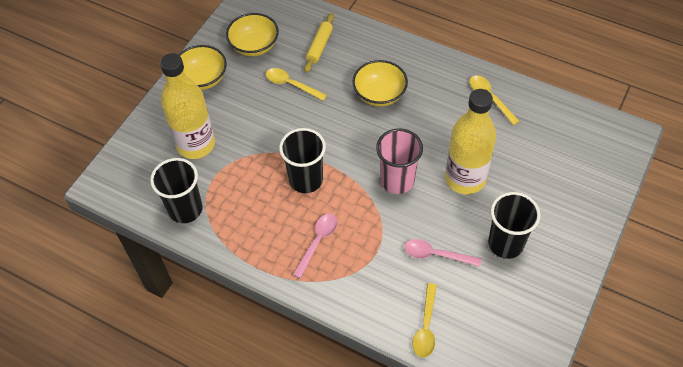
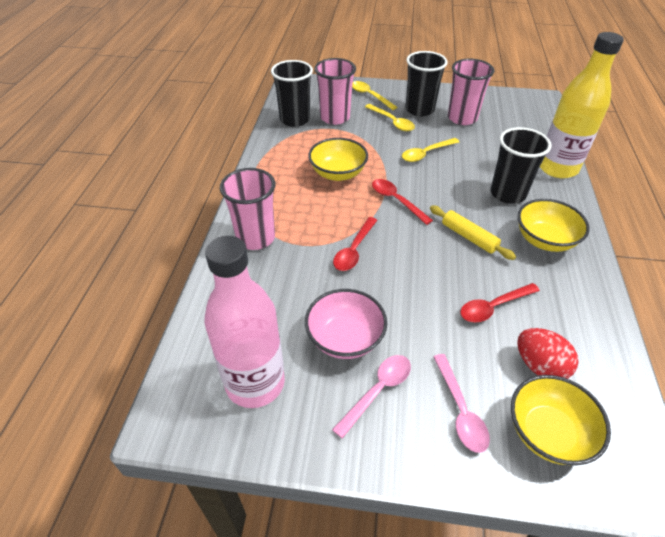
pink bottle: none = 0 -> [204,236,285,408] = 1
pink bowl: none = 0 -> [305,289,387,359] = 1
pink cup: [376,128,423,194] = 1 -> [220,168,276,250] [315,58,356,125] [448,58,494,125] = 3
red egg: none = 0 -> [517,328,579,379] = 1
red spoon: none = 0 -> [333,217,377,271] [372,179,433,225] [460,283,540,322] = 3
yellow bottle: [160,53,215,159] [445,89,496,194] = 2 -> [540,32,624,178] = 1

